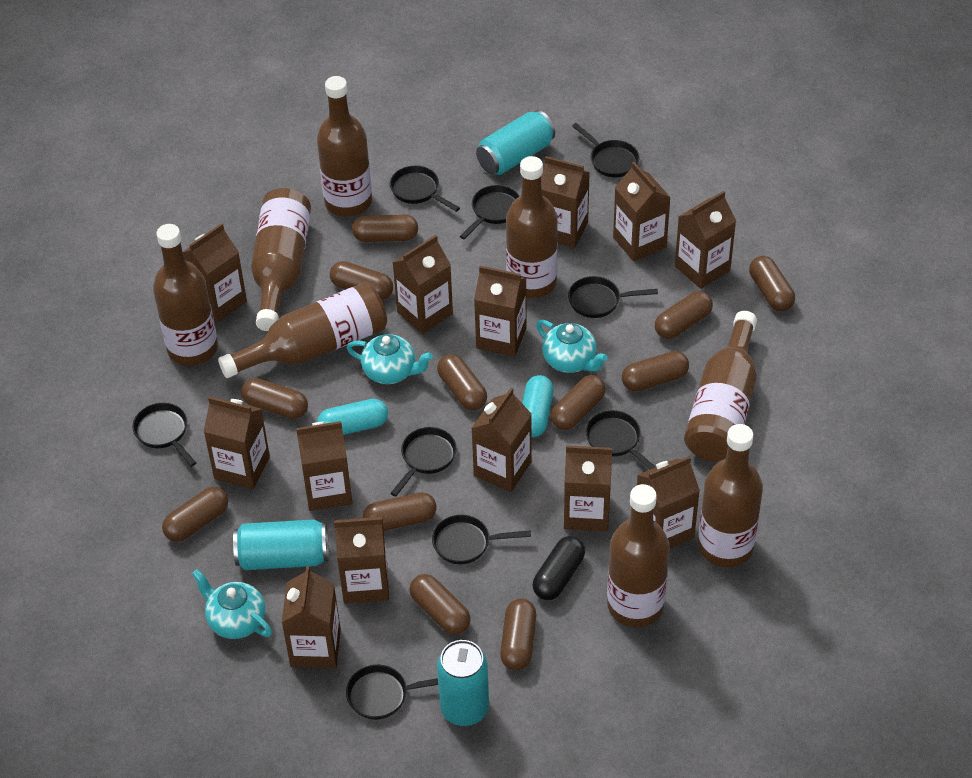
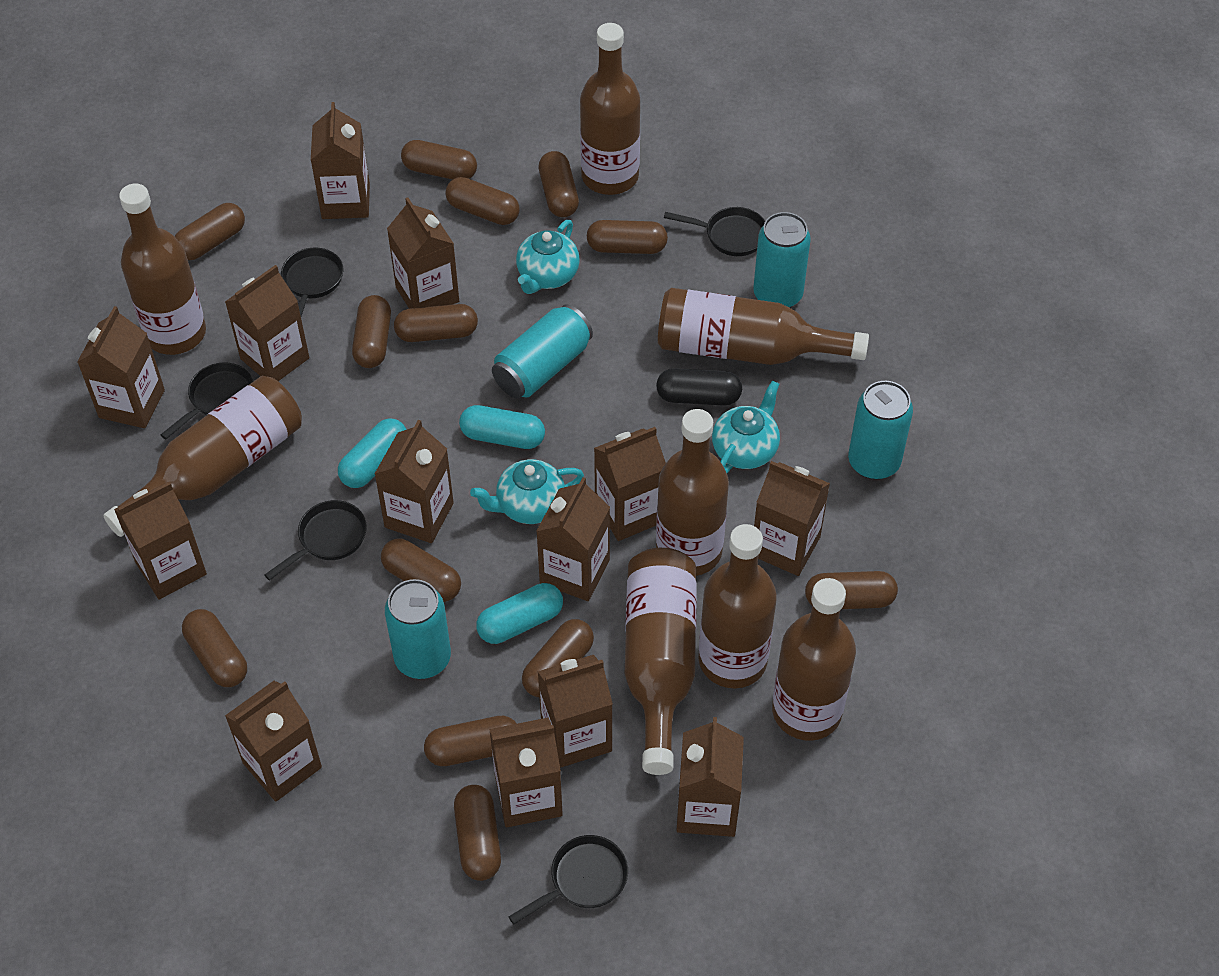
black pan: [132,403,196,467] [346,665,438,720] [390,166,460,212] [390,427,457,497] [432,515,531,565] [460,185,519,239] [568,276,658,318] [572,123,640,177] [585,410,656,470] = 9 -> [161,363,253,439] [264,500,367,581] [281,248,343,316] [509,835,628,925] [664,207,765,256] = 5
brown capsule: [162,487,228,542] [241,378,308,419] [330,261,393,300] [352,214,418,242] [363,492,437,531] [409,574,471,635] [437,354,487,410] [500,598,537,670] [551,375,606,430] [622,351,689,391] [655,291,713,339] [749,256,795,311] = 12 -> [175,203,245,260] [182,609,247,687] [352,295,391,368] [381,539,461,602] [394,304,478,342] [401,140,477,180] [424,716,517,766] [446,177,520,225] [454,785,501,881] [522,619,594,697] [539,151,579,217] [587,220,668,254] [805,571,898,609] = 13
turquoise can: [233,519,329,570] [437,640,489,726] [476,110,555,175] = 3 -> [385,579,451,679] [492,304,593,398] [753,212,811,308] [848,381,913,480] = 4
turquoise capsule: [317,399,388,435] [522,375,554,437] = 2 -> [338,418,407,488] [459,405,545,449] [476,583,563,644] = 3

